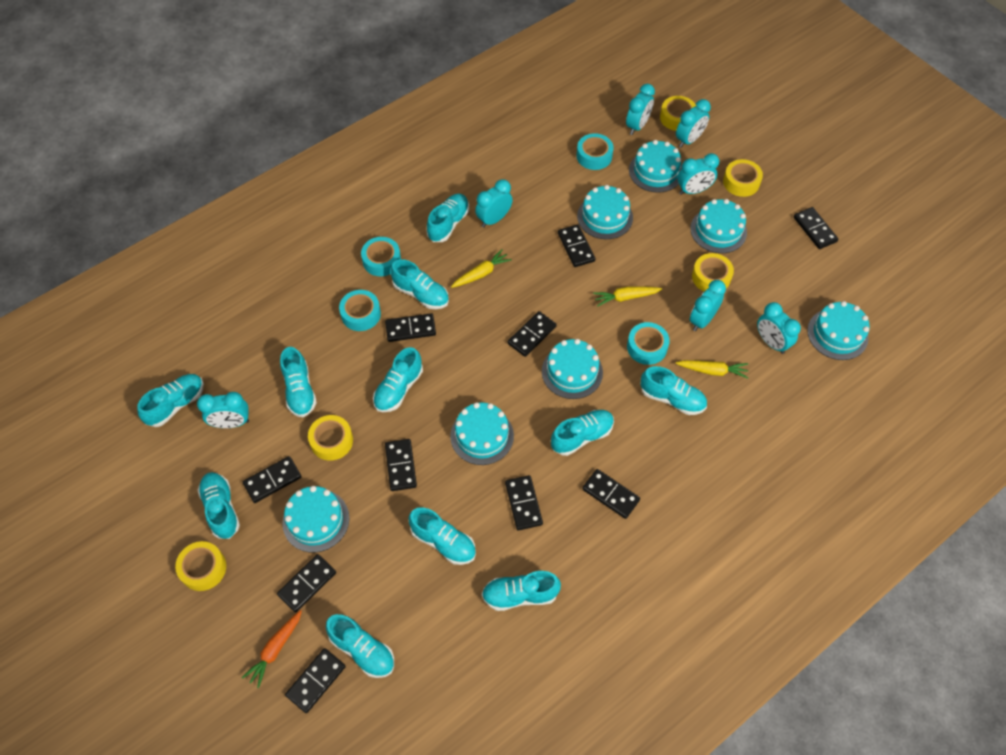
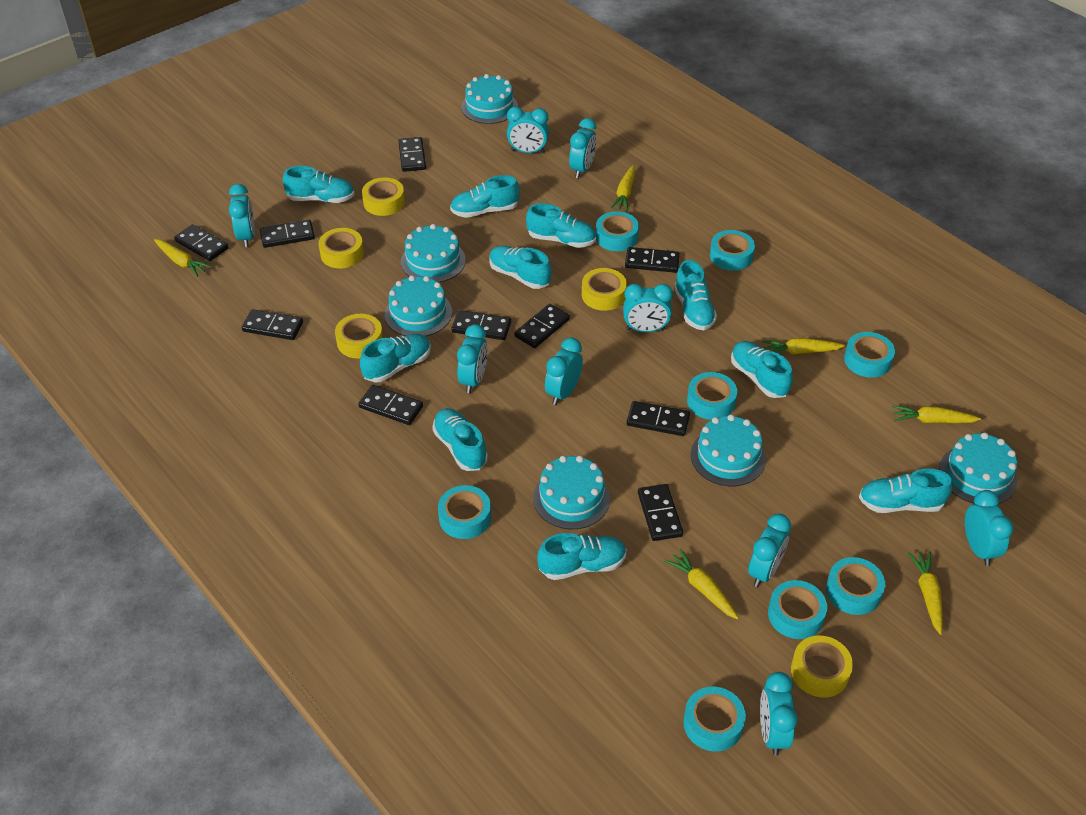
orange carrot: [242,610,302,688] = 1 -> none = 0
turquoise cake: [282,486,349,553] [450,402,514,465] [542,339,603,399] [577,185,633,239] [629,140,682,193] [690,199,747,253] [807,301,870,360] = 7 -> [385,275,452,336] [401,224,466,283] [461,74,518,124] [533,456,610,529] [691,414,766,486] [939,432,1017,504] = 6
turquoise clock: [197,392,249,428] [475,179,513,228] [626,84,655,135] [676,99,711,148] [677,153,719,195] [690,280,726,331] [757,302,801,354] = 7 -> [229,184,255,247] [457,324,488,393] [507,107,549,153] [545,337,583,405] [569,118,597,178] [623,284,673,332] [748,514,791,587] [760,672,798,756] [965,490,1013,566] = 9
turquoise shoe: [137,374,204,427] [198,472,240,539] [280,347,317,417] [326,614,394,678] [373,347,423,412] [391,259,449,309] [408,507,476,565] [427,194,469,242] [482,571,561,611] [551,410,614,456] [640,366,707,415] = 11 -> [283,166,355,203] [360,334,431,382] [432,408,488,471] [450,175,520,218] [489,245,551,289] [526,203,596,248] [537,533,627,580] [674,260,717,330] [731,341,793,398] [859,468,952,513] = 10
turquoise tape: [339,290,381,331] [361,237,401,276] [576,133,614,170] [627,322,670,365] = 4 -> [438,485,491,539] [596,211,639,251] [683,687,746,752] [687,372,737,420] [710,230,755,271] [768,580,827,639] [826,557,885,615] [844,332,895,378] = 8
yellow carrot: [451,249,512,288] [593,287,662,307] [676,360,748,379] = 3 -> [154,239,212,277] [611,165,635,211] [664,549,739,620] [762,338,845,355] [892,405,981,423] [908,552,943,635] = 6

